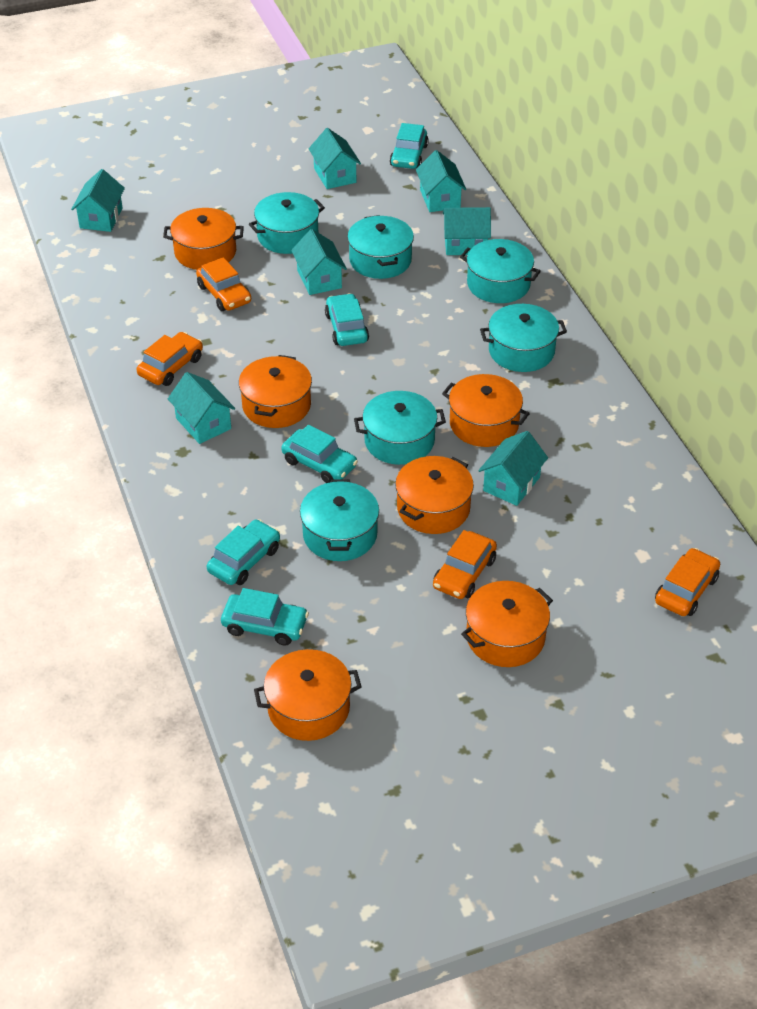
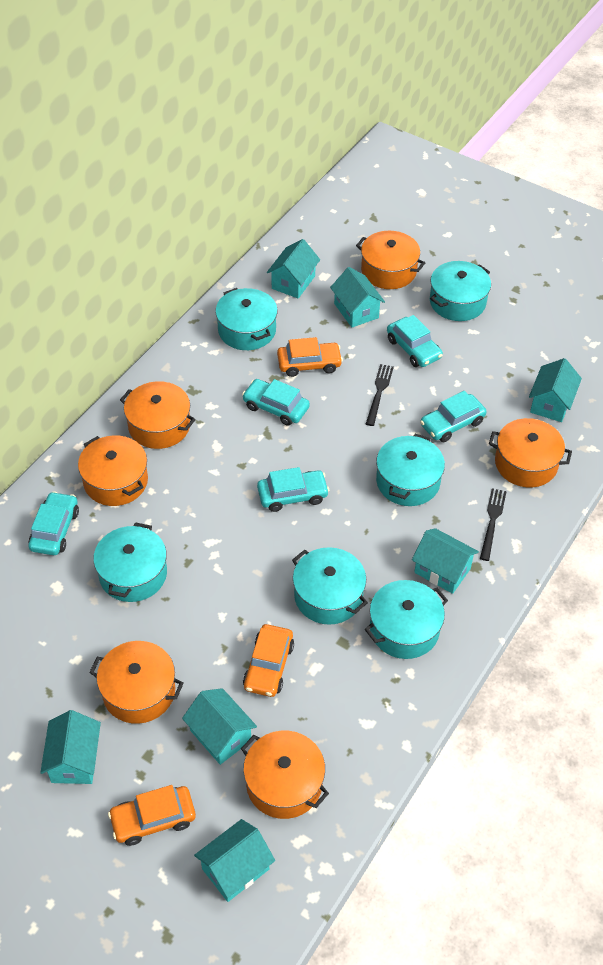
black fork: none = 0 -> [366,364,394,426] [480,488,507,561] = 2
orange car: [137,332,203,386] [196,257,251,311] [433,530,497,599] [655,548,720,616] = 4 -> [108,785,196,846] [243,624,294,697] [277,337,343,377] = 3

